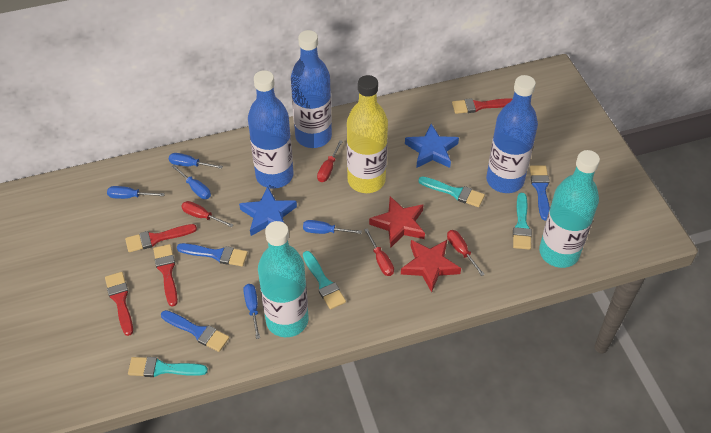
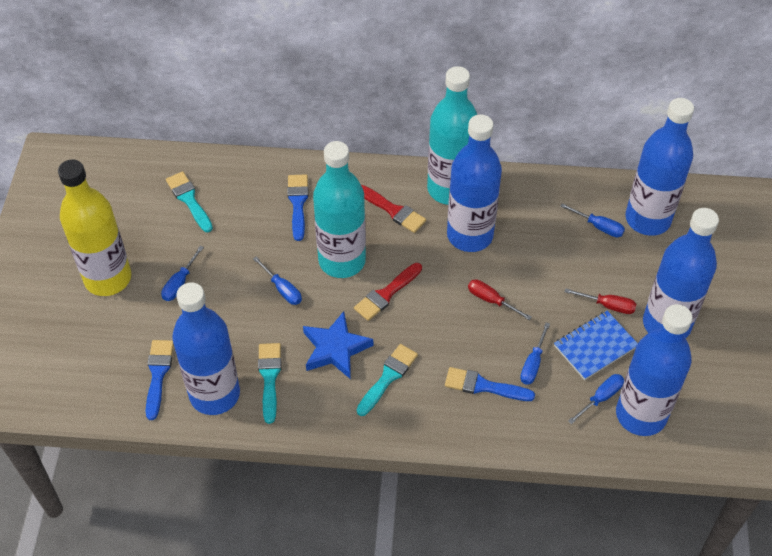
blue bottle: [248,70,294,189] [291,30,332,148] [486,75,538,193] = 3 -> [172,282,240,415] [447,114,502,252] [616,304,693,436] [625,98,694,236] [643,208,719,339] = 5
blue notebook: none = 0 -> [554,311,638,380] = 1
blue star: [239,187,297,236] [405,124,459,168] = 2 -> [303,311,373,379] = 1
red brush: [105,272,133,336] [125,224,197,252] [153,244,178,306] [452,98,512,114] = 4 -> [354,263,422,321] [361,185,426,233] = 2
red screwdriver: [181,201,233,227] [317,140,343,182] [364,228,394,276] [447,230,485,276] = 4 -> [468,279,532,320] [565,288,636,314] = 2
red star: [369,196,425,248] [401,240,461,292] = 2 -> none = 0
turquoise brush: [128,357,208,377] [303,251,346,309] [418,176,485,207] [513,193,532,250] = 4 -> [166,171,213,232] [258,343,281,424] [356,344,418,416] = 3

